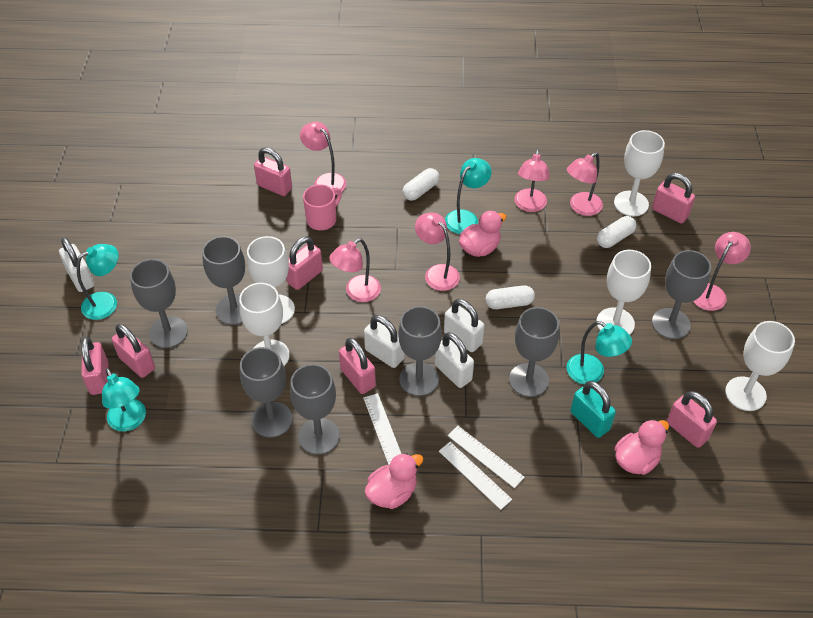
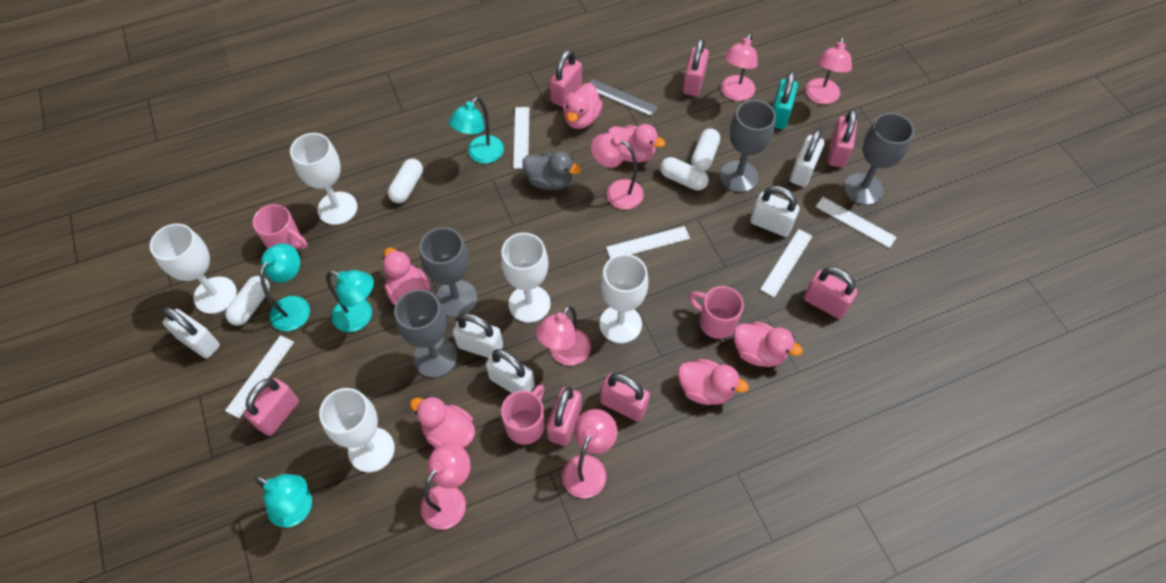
grey duck: none = 0 -> [522,151,581,190] = 1
grey goblet: [130,259,188,348] [202,236,245,325] [240,347,292,438] [290,364,340,455] [398,306,442,396] [509,307,559,397] [652,250,711,339] = 7 -> [394,289,457,378] [420,227,477,318] [720,100,776,192] [844,113,914,205] = 4
grey ruler: none = 0 -> [589,79,658,117] = 1
pink duck: [364,453,424,509] [459,211,507,257] [614,419,669,475] = 3 -> [383,248,430,305] [410,396,475,448] [563,83,602,129] [608,124,665,163] [678,359,749,405] [733,322,803,367] = 6
pink mug: [303,184,342,230] = 1 -> [252,204,308,250] [501,385,545,445] [689,286,744,339] = 3
white capsule: [402,168,439,201] [485,285,535,309] [597,216,636,248] = 3 -> [225,276,270,326] [388,159,423,203] [660,157,709,190] [691,128,720,171] = 4
white padlock: [59,237,94,292] [364,315,404,368] [435,332,474,388] [444,299,484,352] = 4 -> [163,307,220,358] [453,313,503,358] [486,349,535,393] [750,186,800,237] [790,129,825,187] = 5
white ruler: [363,393,401,466] [439,442,512,510] [448,426,525,488] = 3 -> [225,335,294,418] [513,107,529,169] [606,226,690,258] [760,229,812,297] [816,197,897,248] = 5

